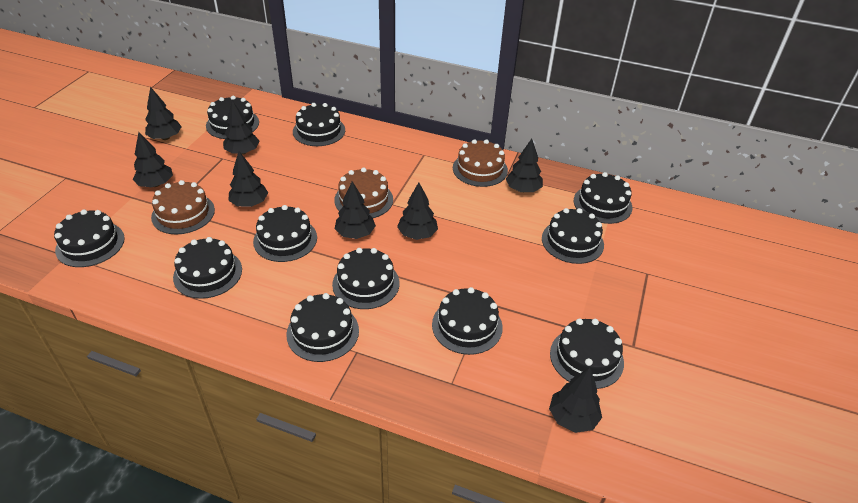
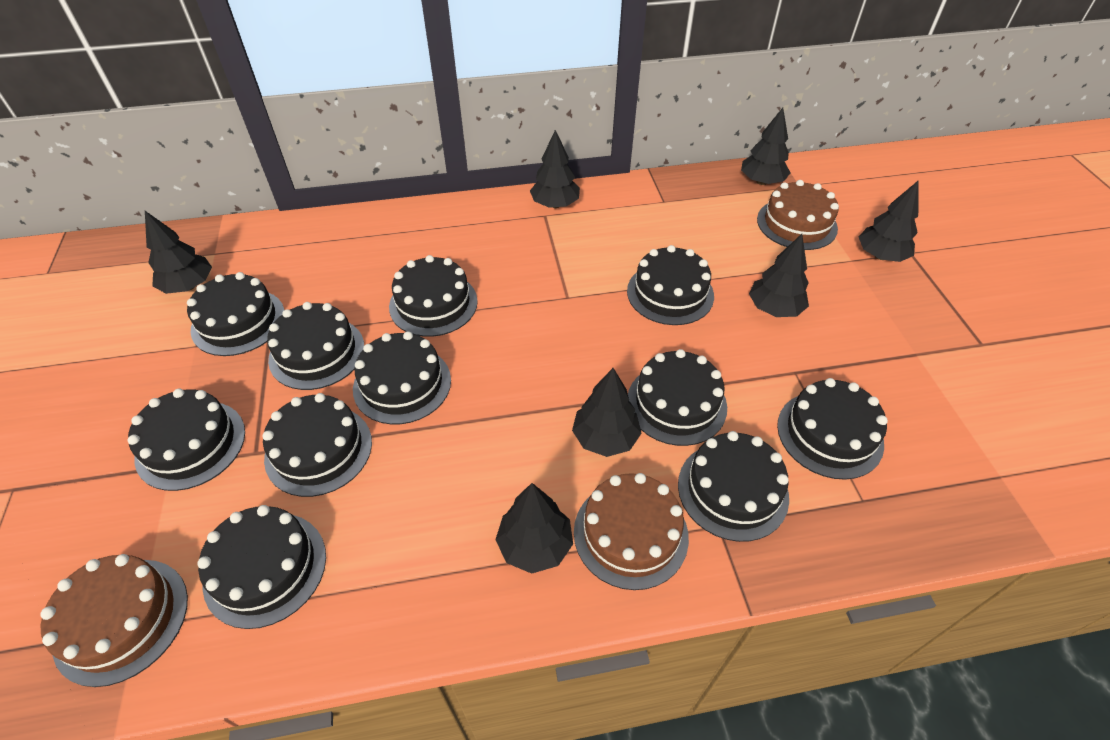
black tree: [133,132,173,187] [145,86,182,140] [223,101,260,155] [228,151,268,207] [335,181,376,239] [397,182,438,240] [506,139,543,192] [549,367,602,433] = 8 -> [145,211,212,294] [495,483,573,574] [530,130,580,208] [572,368,642,457] [741,108,791,185] [749,234,809,317] [859,180,919,262] = 7

